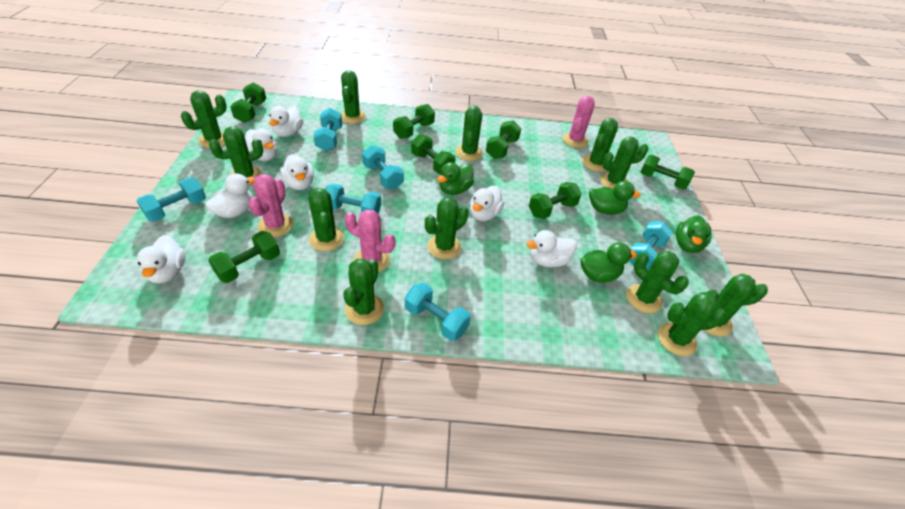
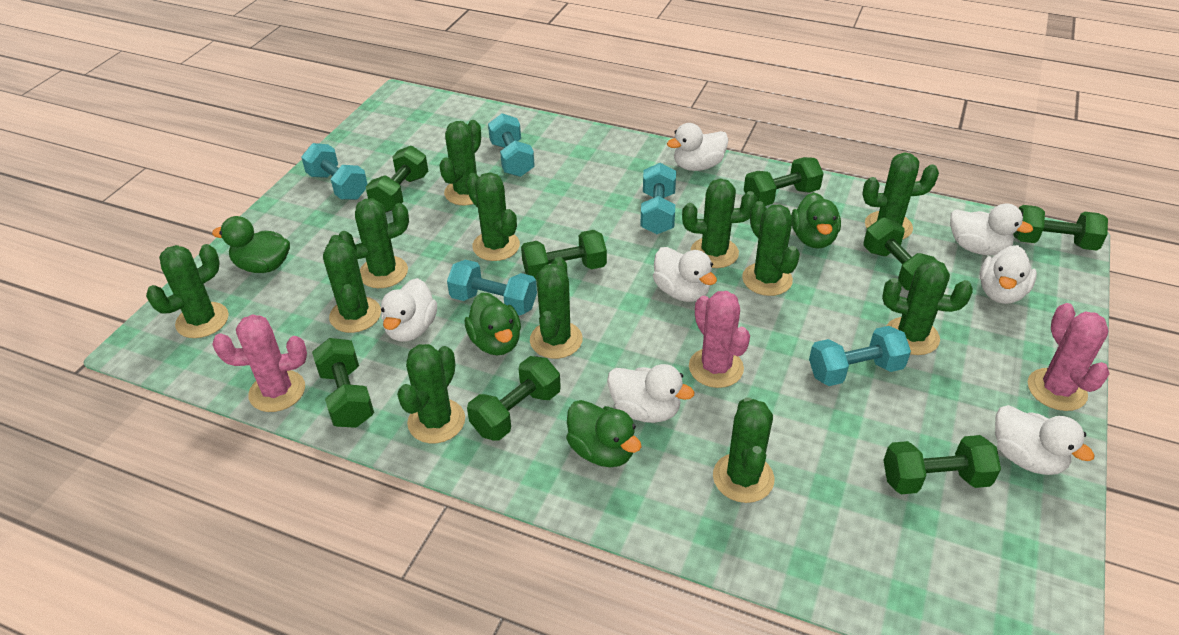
green dumbbell: [208,231,280,283] [230,82,266,123] [393,104,435,139] [411,134,455,174] [486,120,521,159] [529,182,582,219] [641,155,695,190] = 7 -> [312,338,374,428] [366,146,428,213] [467,356,561,441] [521,230,607,281] [744,157,824,206] [863,218,936,291] [883,435,1001,494] [1013,205,1108,251] = 8
turquoise dumbbell: [137,177,206,222] [313,108,342,151] [325,183,381,214] [362,145,404,189] [405,283,471,341] [629,221,673,269] = 6 -> [301,143,368,200] [447,259,537,316] [488,114,535,177] [640,163,676,234] [809,326,911,386] = 5

